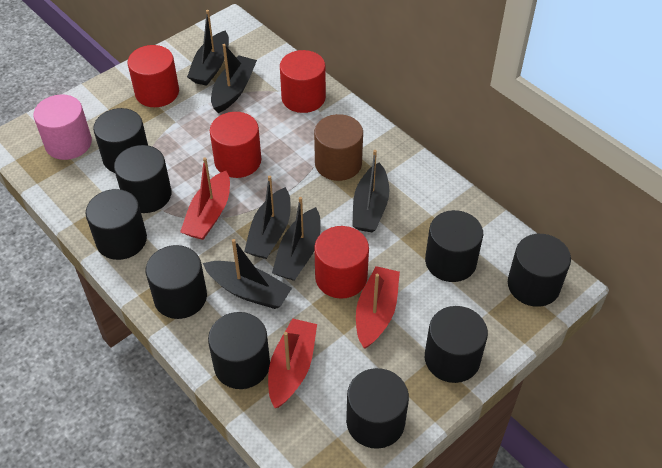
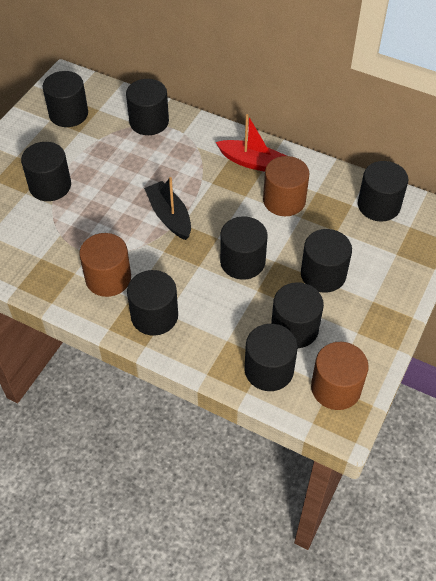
black boat: [187,10,229,86] [203,239,292,309] [211,44,257,113] [244,176,291,259] [272,197,321,281] [352,150,389,232] = 6 -> [144,177,191,240] = 1
brown cylinder: [314,114,363,181] = 1 -> [79,233,131,297] [263,156,309,216] [311,342,369,410] = 3
pink cylinder: [33,94,92,160] = 1 -> none = 0
red boat: [180,157,230,240] [268,318,317,408] [356,266,400,349] = 3 -> [216,114,287,172] = 1
red cylinder: [128,45,179,107] [210,112,261,178] [280,50,326,113] [314,226,369,299] = 4 -> none = 0

